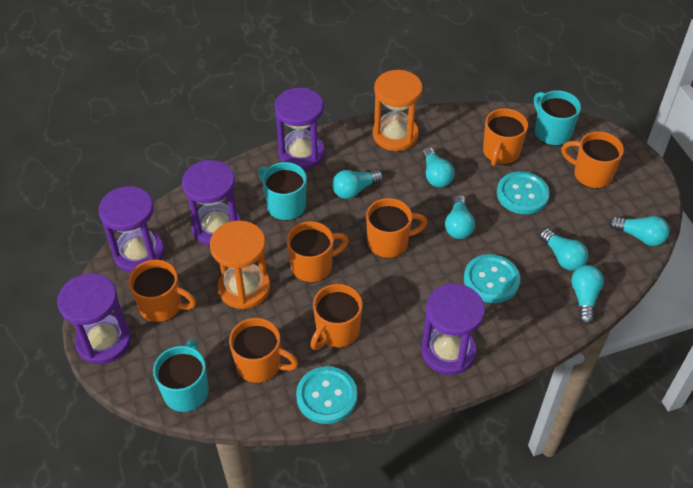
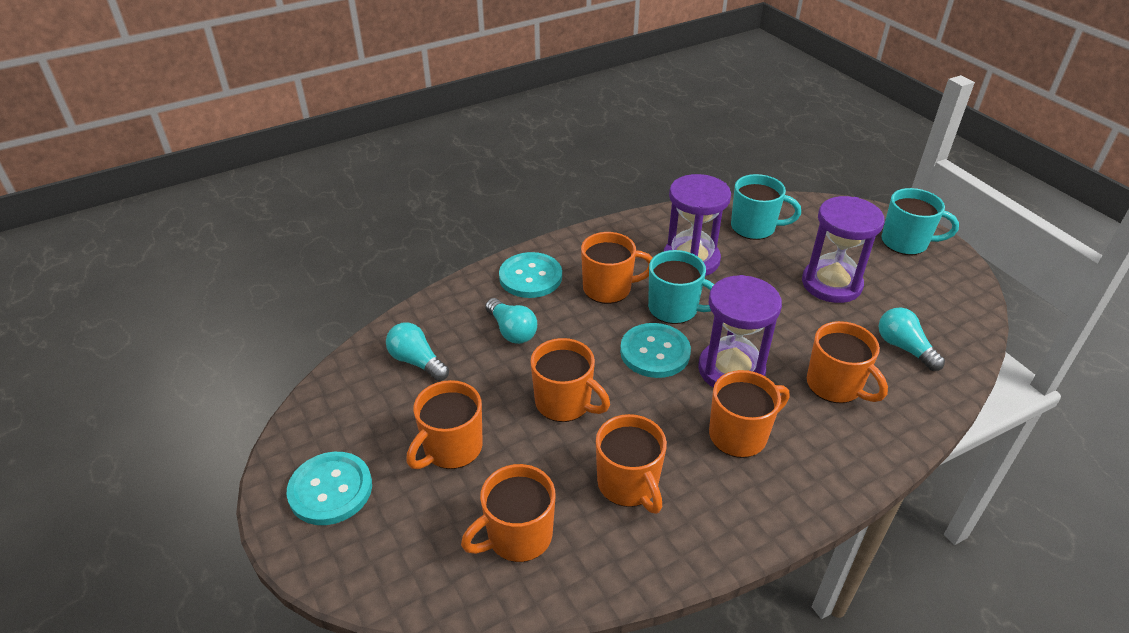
orange hourglass: [210,221,270,309] [373,70,423,151] = 2 -> none = 0
purple hourglass: [57,273,131,364] [99,186,165,273] [182,160,241,245] [274,88,325,170] [421,284,485,375] = 5 -> [663,174,731,276] [698,275,782,388] [802,196,885,303] = 3
turquoise light bulb: [332,170,383,199] [422,147,454,187] [445,195,475,239] [540,229,588,271] [571,265,604,324] [609,216,670,246] = 6 -> [386,322,449,381] [485,298,537,344] [879,307,945,371] = 3

